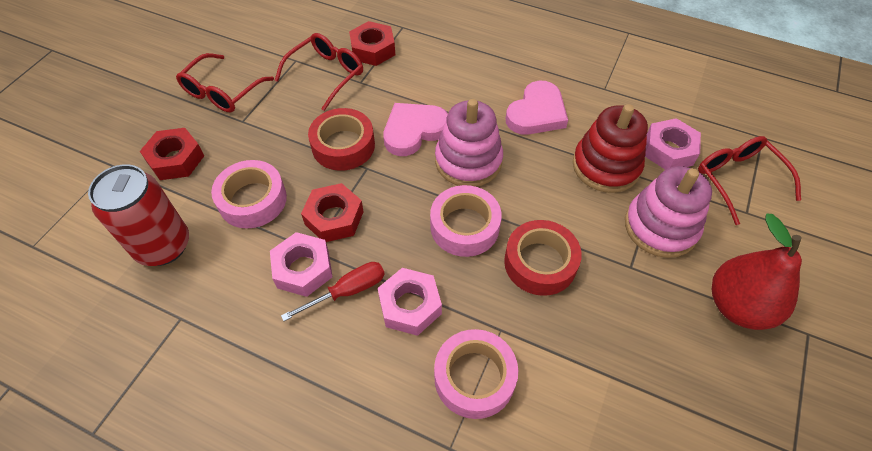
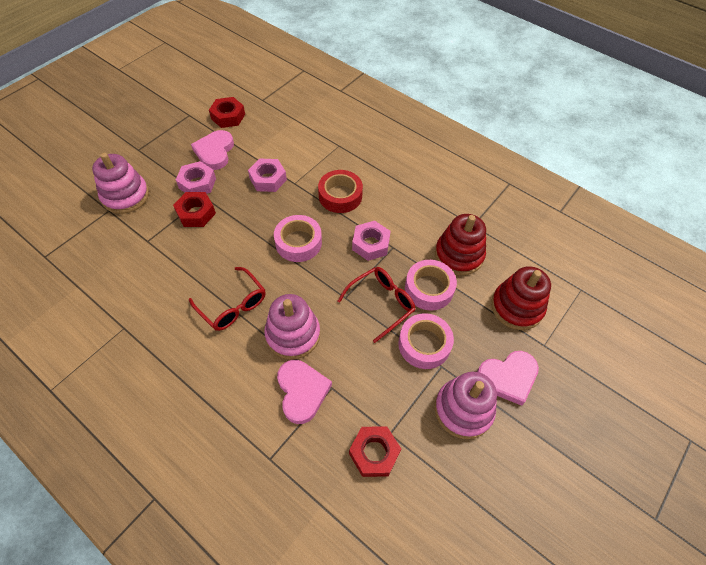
pink heart: [383,103,448,156] [506,81,568,135] = 2 -> [191,130,234,170] [277,360,332,424] [477,351,539,406] = 3
pink stacking toy: [435,99,503,187] [625,166,712,258] = 2 -> [92,153,149,214] [264,294,320,359] [435,372,497,439] = 3
red can: [88,164,189,266] = 1 -> none = 0
red glasses: [176,53,274,112] [275,33,363,111] [698,136,801,225] = 3 -> [189,267,266,331] [338,267,416,343] = 2
red pear: [712,214,802,330] = 1 -> none = 0
red screwdriver: [281,262,385,321] = 1 -> none = 0
red stacking toy: [573,104,648,193] = 1 -> [435,214,486,275] [491,266,551,330] = 2
red tape: [308,108,375,171] [504,220,582,296] = 2 -> [318,170,363,213] = 1

